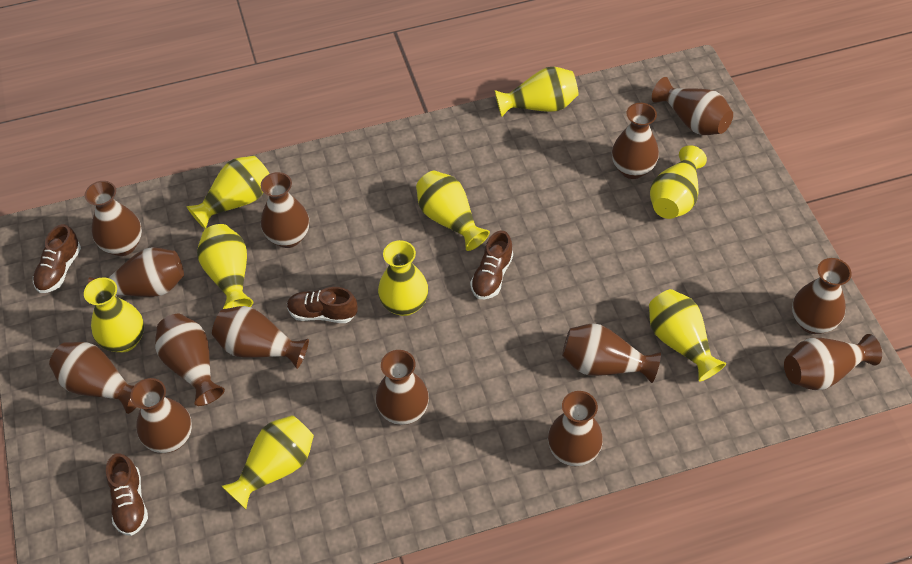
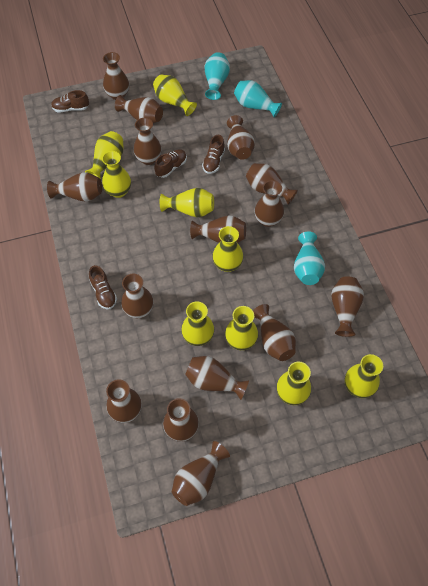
brown vase: [49,342,136,414] [85,181,142,256] [88,247,184,297] [131,378,192,453] [155,314,225,406] [212,306,309,369] [261,172,309,248] [376,350,429,425] [548,391,603,466] [562,323,661,383] [612,103,659,179] [652,77,733,135] [784,334,882,390] [792,258,852,334] = 14 -> [47,172,102,202] [103,52,129,100] [106,379,142,423] [115,95,163,124] [121,274,153,318] [133,118,161,165] [163,398,199,442] [172,441,230,506] [185,356,249,400] [190,215,246,243] [227,115,255,160] [246,163,298,205] [253,304,296,361] [254,180,284,227] [331,276,364,337] = 15
turquoise vase: none = 0 -> [204,52,230,100] [234,80,282,118] [294,231,325,285] = 3

